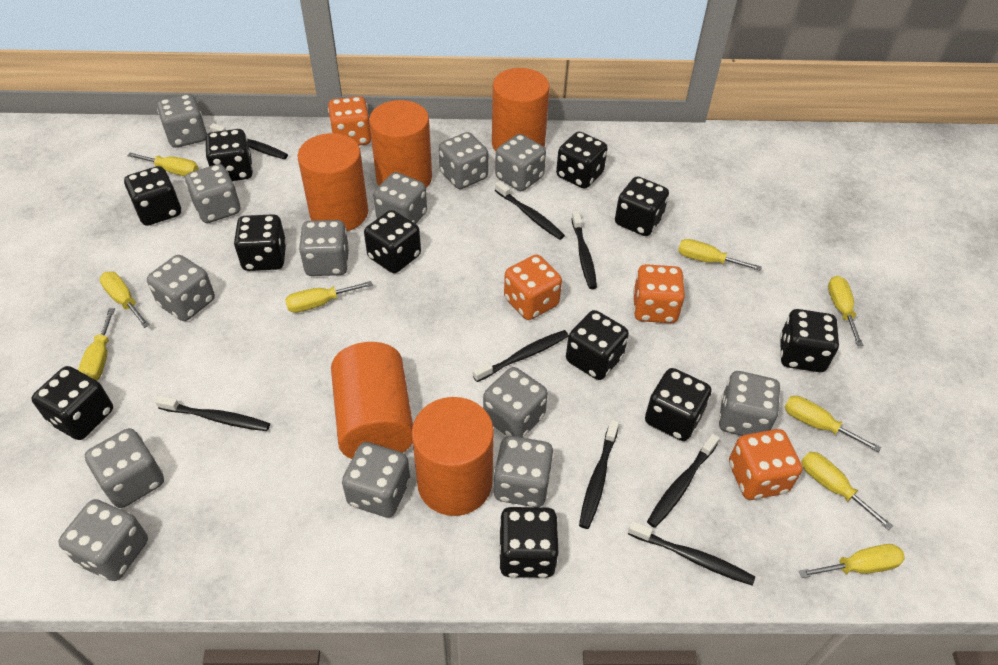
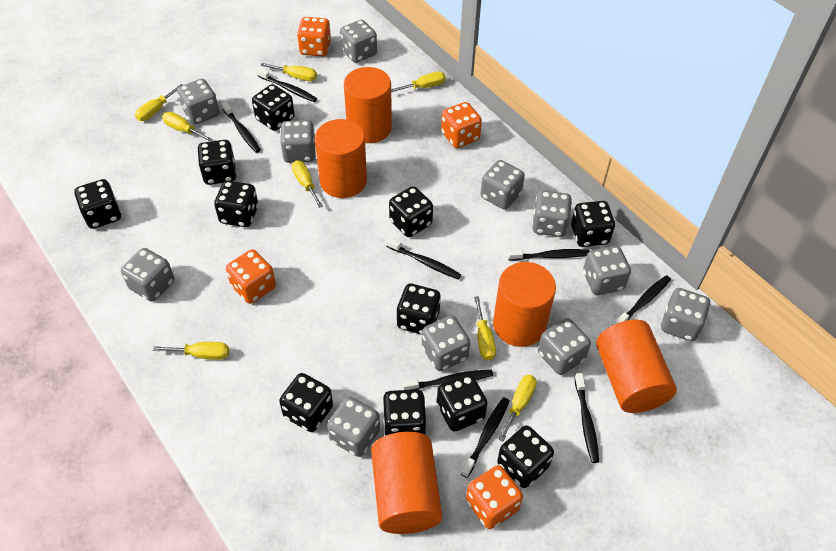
grey dice: [58,499,148,581] [85,428,164,508] [147,255,215,321] [157,94,207,148] [185,164,240,223] [299,220,349,276] [342,442,410,518] [373,172,427,224] [439,132,488,189] [483,367,548,438] [493,436,554,507] [495,134,546,191] [719,371,780,436] = 13 -> [121,248,174,302] [177,79,219,124] [280,120,316,163] [327,397,380,457] [340,20,377,63] [422,316,470,371] [481,160,525,210] [532,190,572,237] [538,318,591,375] [583,246,631,295] [661,288,710,341] = 11
yellow screwdriver: [78,308,115,380] [99,272,150,328] [127,153,199,176] [285,281,373,313] [678,239,762,271] [785,396,881,452] [799,544,905,578] [801,452,893,530] [828,276,863,346] = 9 -> [135,84,182,121] [153,342,229,360] [162,112,213,142] [261,63,317,81] [292,160,323,208] [391,72,446,92] [474,296,496,361] [499,375,537,441] = 8

